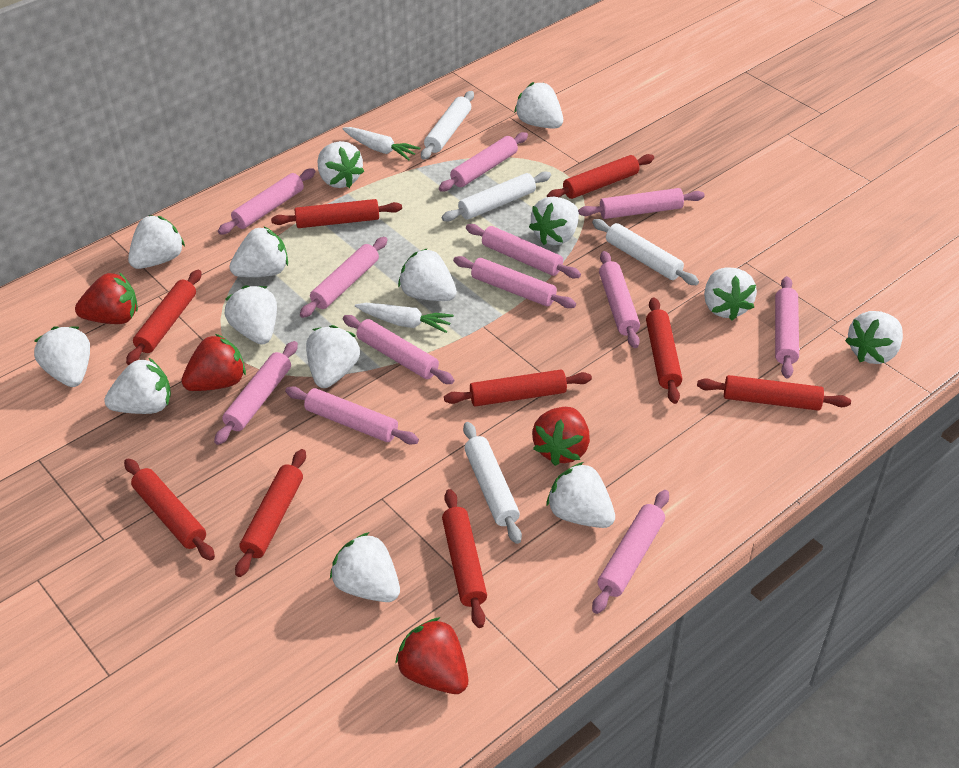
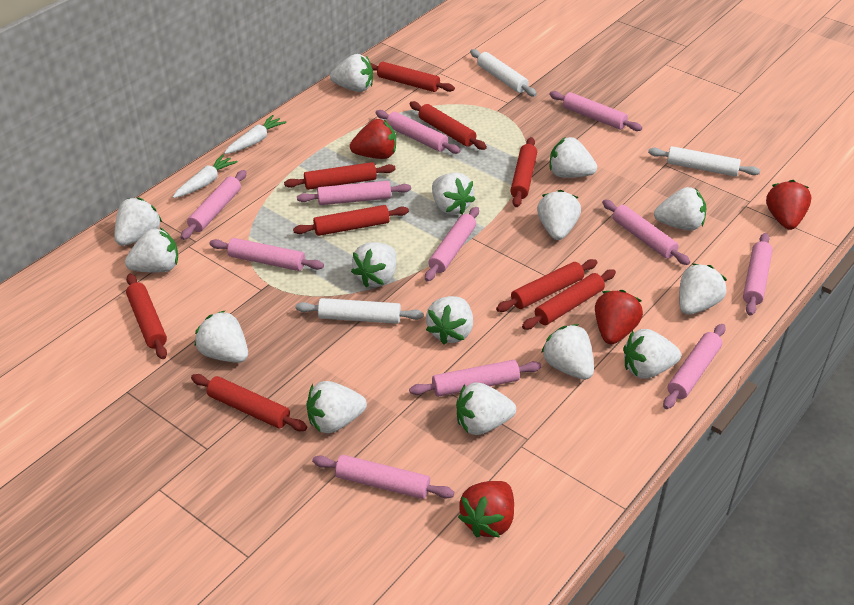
pink rolling pin: [214,341,298,445] [218,168,316,235] [285,386,419,445] [300,237,387,318] [343,315,454,384] [439,132,528,192] [453,256,576,308] [466,224,581,278] [578,188,705,219] [592,490,669,614] [599,251,640,348] [775,276,799,378] = 12 -> [181,170,247,240] [209,238,324,271] [297,181,411,205] [312,455,454,499] [375,110,461,154] [409,360,542,397] [425,207,479,282] [549,91,642,131] [602,200,690,265] [663,324,726,409] [743,233,773,316] = 11
white rolling pin: [421,91,474,160] [442,171,551,222] [463,422,522,544] [592,219,699,285] = 4 -> [296,298,424,324] [470,49,537,96] [648,146,760,177] = 3
white strawberry: [34,326,90,387] [104,358,171,414] [128,215,185,269] [225,285,277,345] [229,226,288,277] [306,325,360,388] [318,141,364,188] [330,532,400,602] [398,248,457,301] [514,82,563,128] [529,197,579,245] [546,462,615,528] [704,267,757,321] [845,311,903,364] = 14 -> [114,197,162,246] [125,228,178,272] [195,310,248,363] [306,381,367,433] [330,54,373,92] [351,242,397,287] [426,296,473,344] [432,172,475,215] [456,383,516,435] [537,190,581,240] [541,324,594,380] [550,137,597,178] [623,329,681,379] [654,187,706,231] [679,263,727,315] = 15

